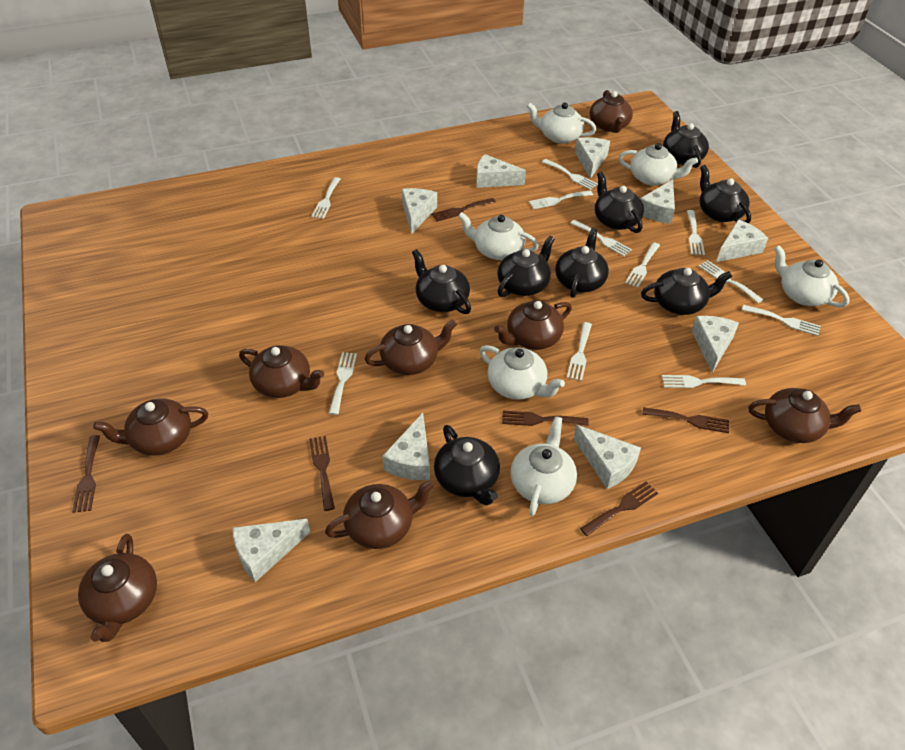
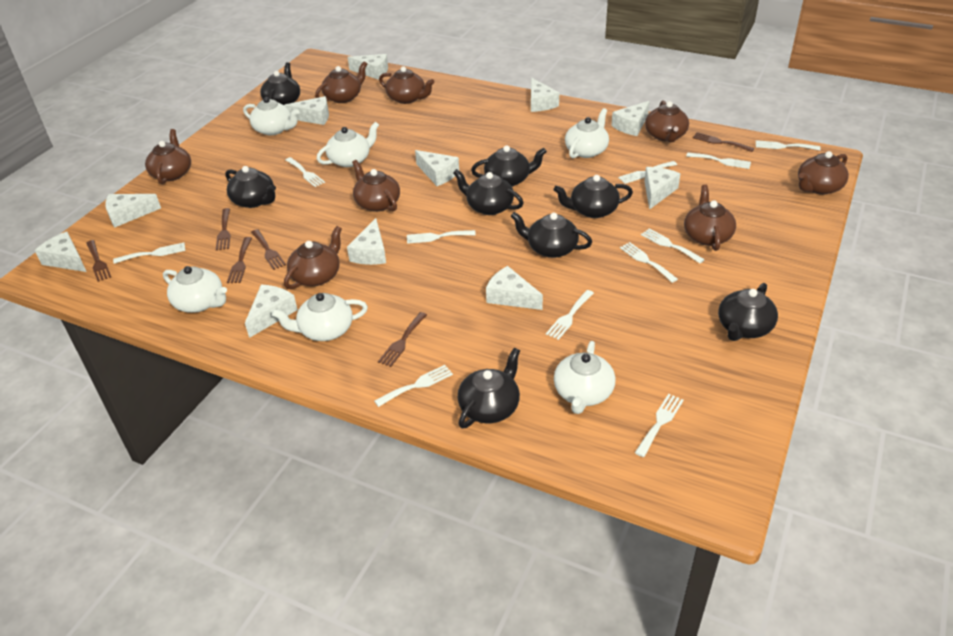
white cheese: [232,519,310,582] [382,413,430,480] [402,188,437,234] [476,154,526,188] [574,425,641,489] [575,137,610,179] [640,180,675,224] [692,316,739,373] [716,219,768,262] = 9 -> [35,232,87,272] [105,194,161,228] [245,285,298,338] [285,96,329,125] [347,218,386,265] [348,54,388,80] [415,150,459,186] [486,266,543,310] [531,78,559,112] [611,101,650,136] [644,167,680,210] = 11

